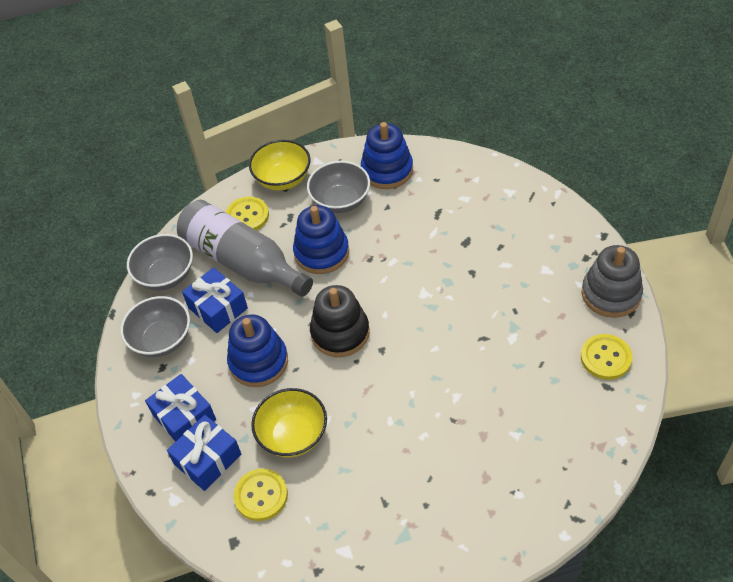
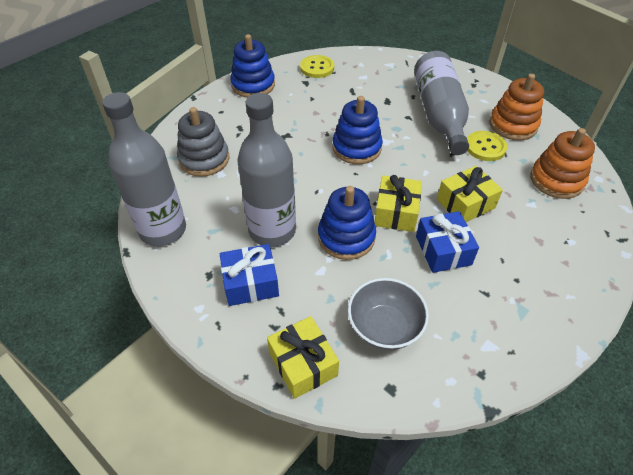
black stacking toy: [310,285,370,357] = 1 -> none = 0
blue gift: [145,374,216,442] [167,415,241,491] [182,267,248,333] = 3 -> [220,244,279,306] [416,211,479,273] = 2
grey bottle: [177,200,313,297] = 1 -> [102,92,186,246] [237,93,296,247] [414,51,469,155] = 3
grey bowl: [120,296,190,357] [127,234,193,291] [307,161,370,213] = 3 -> [348,278,429,350] = 1
orange stacking toy: none = 0 -> [489,74,544,141] [530,128,595,199] = 2
yellow bowl: [249,140,311,190] [251,388,327,457] = 2 -> none = 0
yellow button: [226,197,269,230] [234,468,288,521] [581,334,633,380] = 3 -> [300,55,334,78] [467,131,507,161] = 2
yellow gift: none = 0 -> [267,316,339,399] [374,175,422,232] [437,166,503,222] = 3

